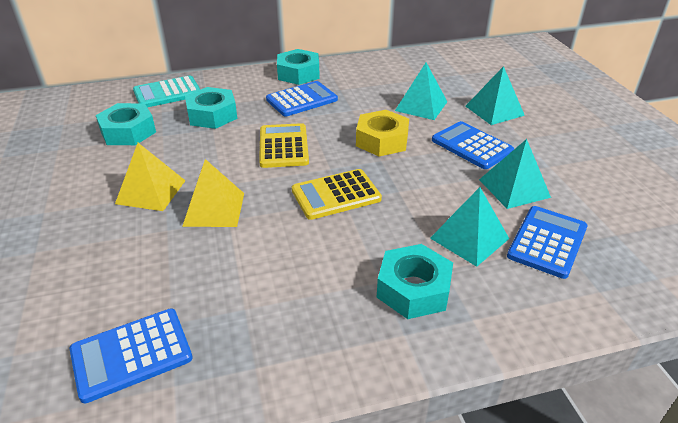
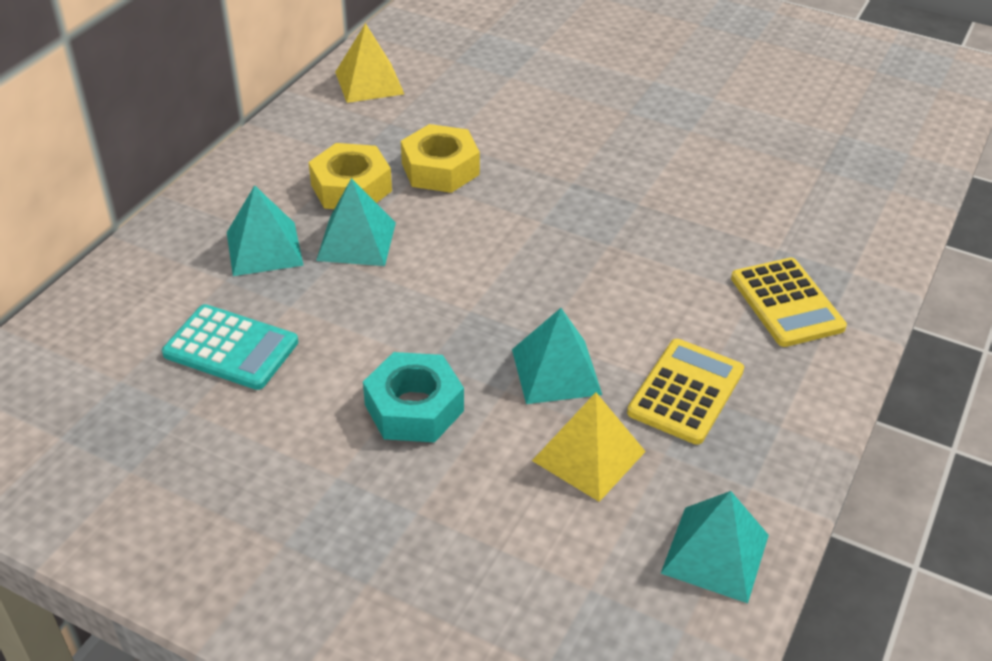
blue calculator: [70,308,193,404] [266,81,338,116] [432,121,514,169] [507,206,588,279] = 4 -> none = 0
turquoise nut: [96,103,156,145] [185,87,237,129] [277,49,320,85] [377,244,453,319] = 4 -> [363,352,464,442] = 1
yellow nut: [356,110,409,157] = 1 -> [309,143,392,209] [401,124,480,193] = 2

